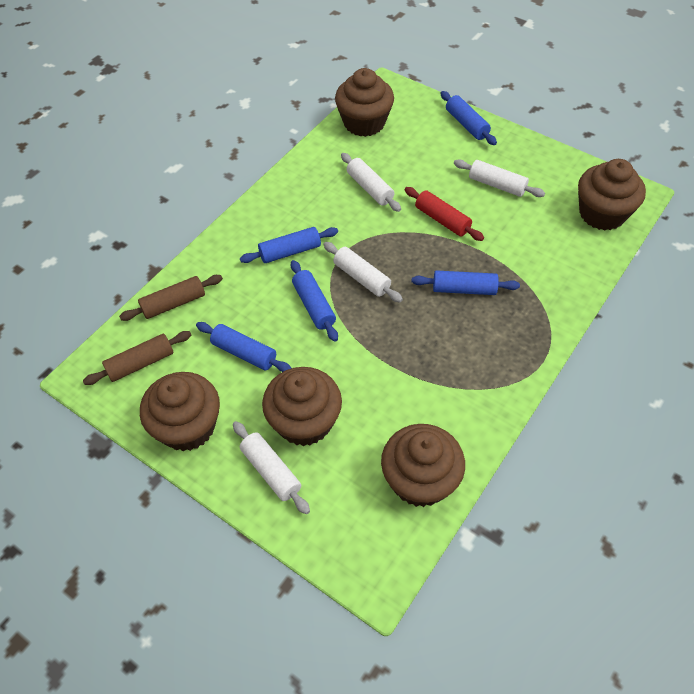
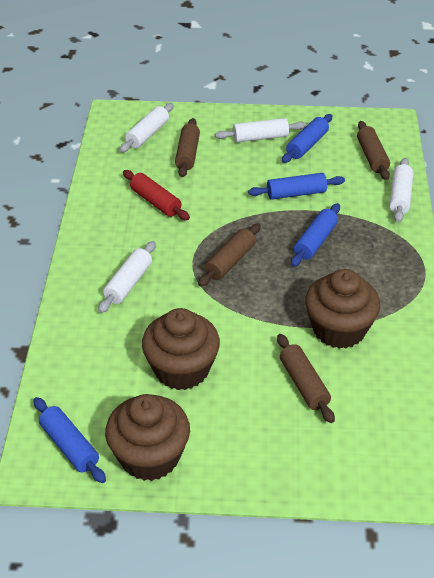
blue rolling pin: [196,322,291,372] [240,227,338,263] [291,260,338,342] [412,270,520,295] [440,91,497,145] = 5 -> [33,397,106,483] [248,173,345,200] [282,114,332,163] [291,203,340,267] = 4
brown cupcake: [140,372,220,451] [262,367,342,446] [335,68,394,137] [381,424,465,507] [578,159,646,230] = 5 -> [105,394,190,481] [142,308,220,390] [305,269,380,349] = 3
brown rolling pin: [83,331,191,385] [119,275,223,321] = 2 -> [175,118,200,177] [198,223,261,287] [277,334,335,423] [357,121,390,180] = 4

